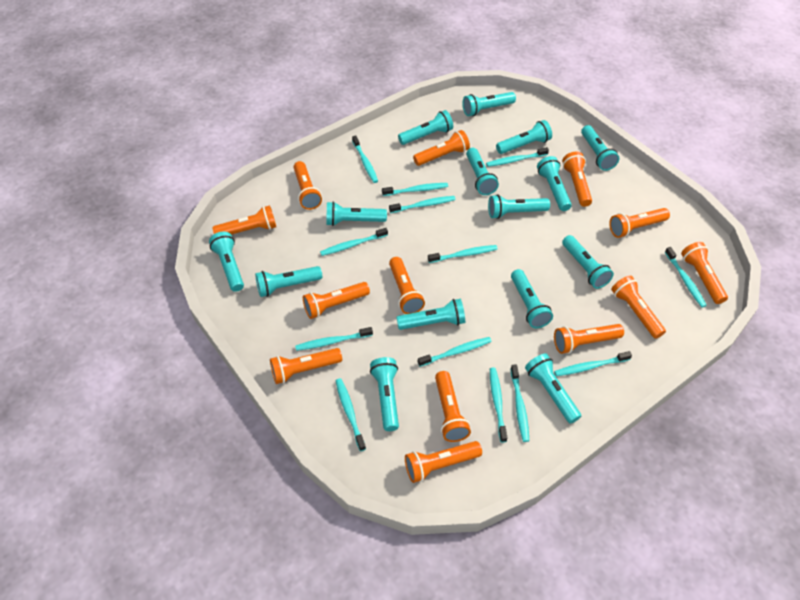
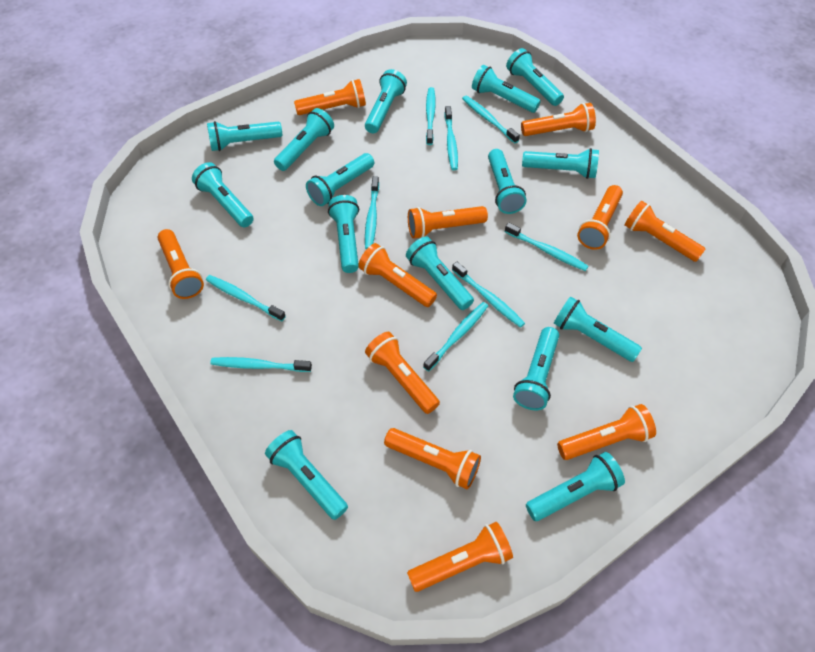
orange flashlight: [212,205,276,235] [270,348,342,384] [294,161,322,210] [303,282,370,319] [389,257,425,314] [405,441,482,483] [413,130,470,166] [435,371,471,442] [554,324,624,354] [562,151,592,207] [609,208,670,238] [611,276,666,339] [681,242,728,304] = 13 -> [157,229,204,299] [294,79,366,115] [358,243,437,307] [365,332,440,414] [384,428,481,490] [407,522,513,592] [408,206,488,239] [521,103,596,136] [557,404,656,460] [577,185,623,250] [624,200,706,262] = 11
turquoise toothbrush: [295,327,373,351] [320,228,388,256] [335,378,366,451] [352,135,378,183] [382,183,448,196] [389,196,456,213] [418,337,492,367] [428,245,498,263] [486,147,549,167] [490,368,507,443] [511,364,529,442] [554,351,632,376] [665,247,707,308] = 13 -> [206,275,286,321] [210,357,312,372] [365,176,379,249] [423,302,488,372] [426,87,436,145] [445,106,458,170] [452,262,525,328] [462,96,520,143] [505,223,588,271] = 9

